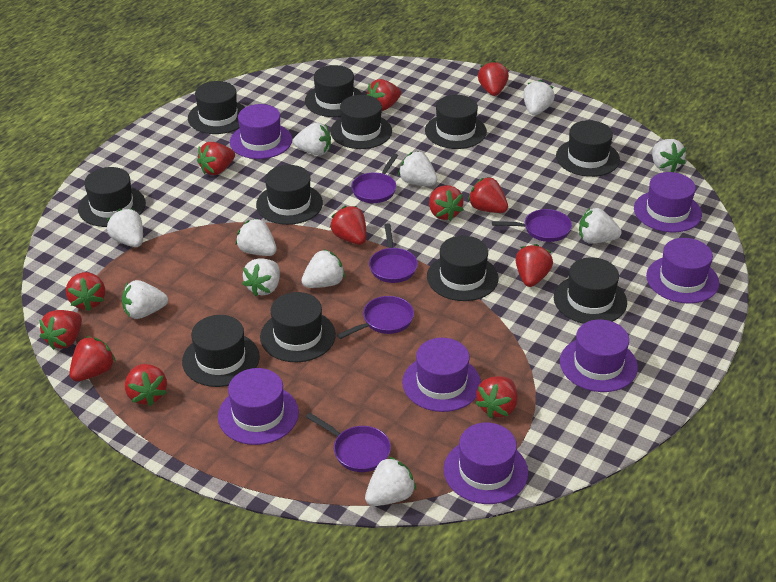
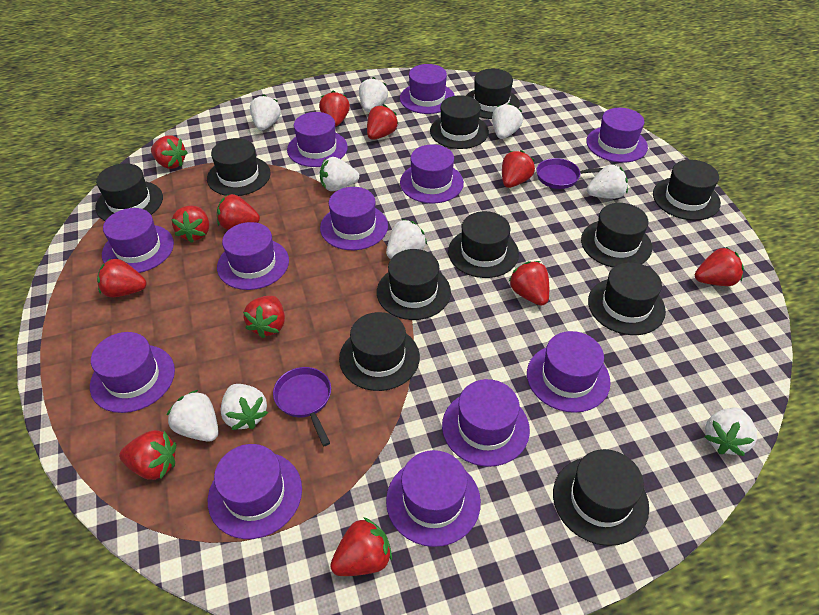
purple hat: [218,368,299,445] [230,104,292,159] [402,338,481,412] [444,423,528,504] [560,320,638,392] [634,172,702,232] [646,238,719,304] = 7 -> [90,332,175,413] [102,208,174,273] [208,444,302,539] [217,222,289,290] [287,112,348,167] [320,187,388,250] [386,450,481,547] [400,64,455,114] [400,144,464,204] [442,379,530,467] [527,331,611,413] [586,108,648,163] = 12
purple pan: [306,413,391,472] [337,296,414,339] [351,153,398,203] [369,223,418,283] [492,209,572,242] = 5 -> [273,367,331,446] [536,158,603,189] = 2
white strawberry: [107,209,143,247] [122,280,168,319] [236,218,277,256] [242,258,280,296] [293,122,331,156] [301,249,345,288] [365,456,416,506] [398,151,438,186] [523,80,555,115] [579,208,622,244] [652,139,686,172] = 11 -> [167,390,219,442] [221,384,268,430] [250,94,281,130] [320,157,359,191] [359,77,388,112] [386,219,427,259] [492,103,523,139] [587,165,628,199] [704,407,757,456] = 9

